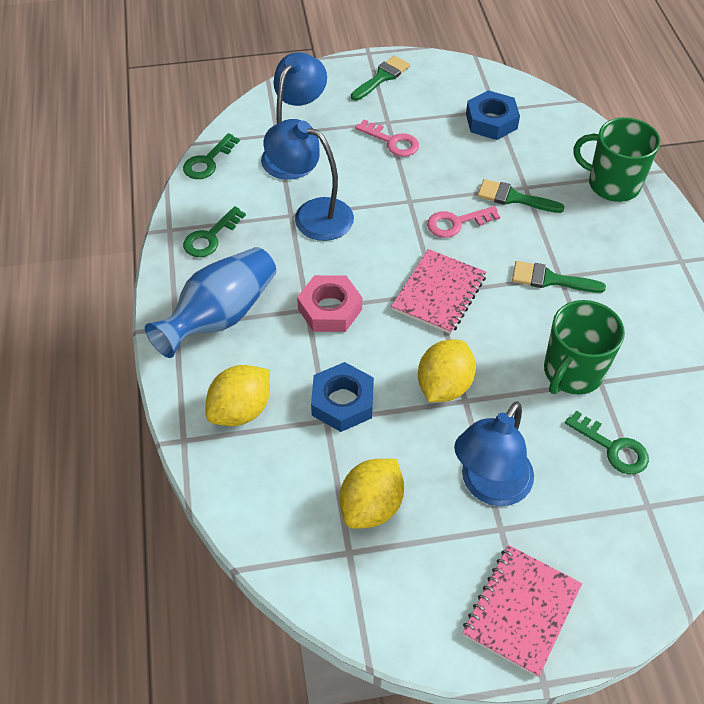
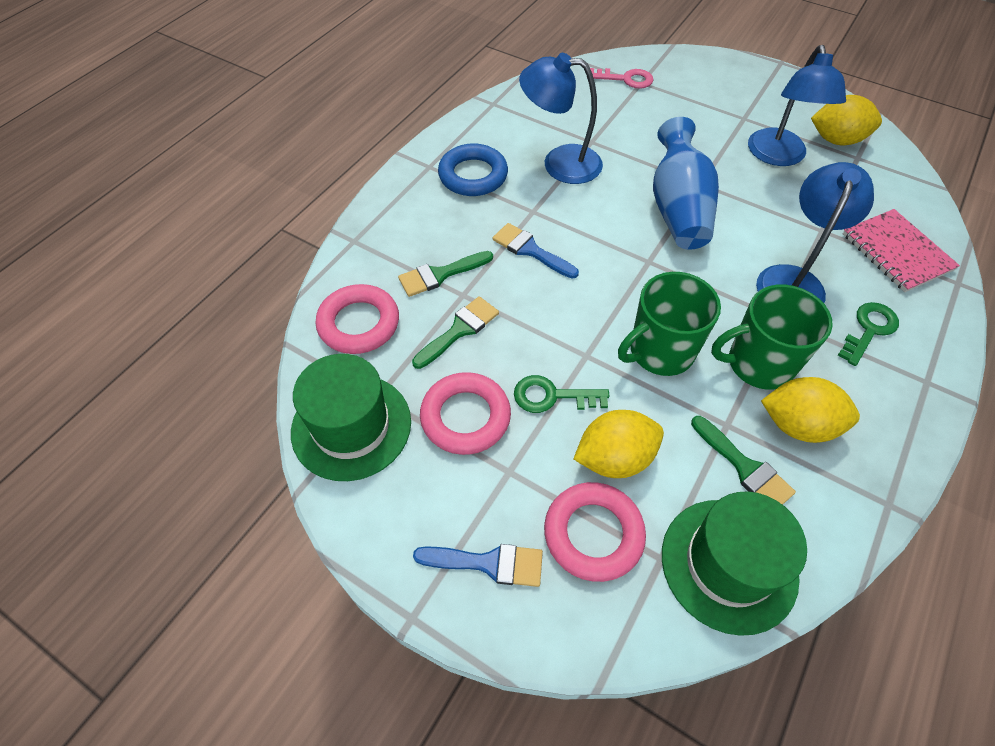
blue brush: none = 0 -> [413,544,543,587] [493,223,579,279] = 2
blue nut: [311,362,374,432] [466,90,520,140] = 2 -> none = 0
blue ring: none = 0 -> [438,143,508,196] = 1
green hat: none = 0 -> [291,354,411,481] [662,491,807,636] = 2
green key: [183,133,240,179] [183,206,246,257] [565,410,649,474] = 3 -> [514,375,609,413] [838,302,899,366] = 2
pink key: [355,119,419,157] [427,206,500,238] = 2 -> [590,68,654,89] = 1
pink notebook: [391,249,486,334] [462,545,582,677] = 2 -> [843,209,960,292] = 1
pink nut: [297,275,362,332] = 1 -> none = 0
pink ring: none = 0 -> [316,284,399,354] [420,372,511,455] [544,482,646,582] = 3

